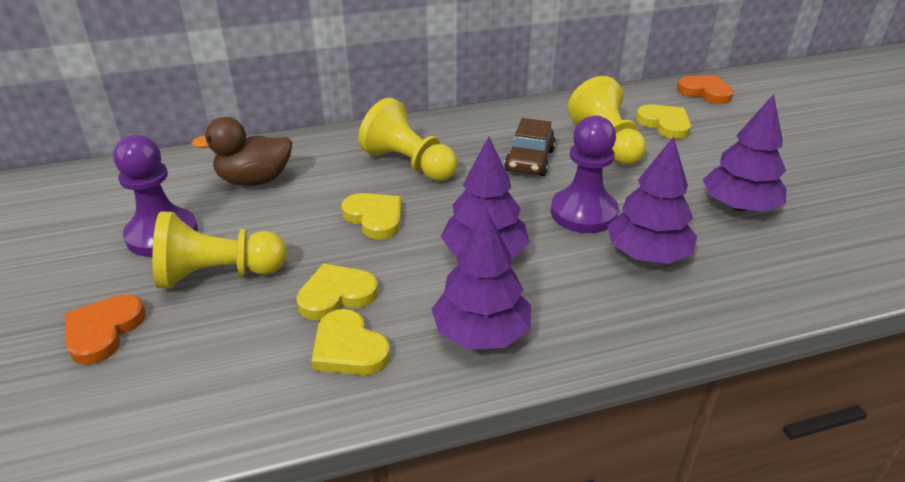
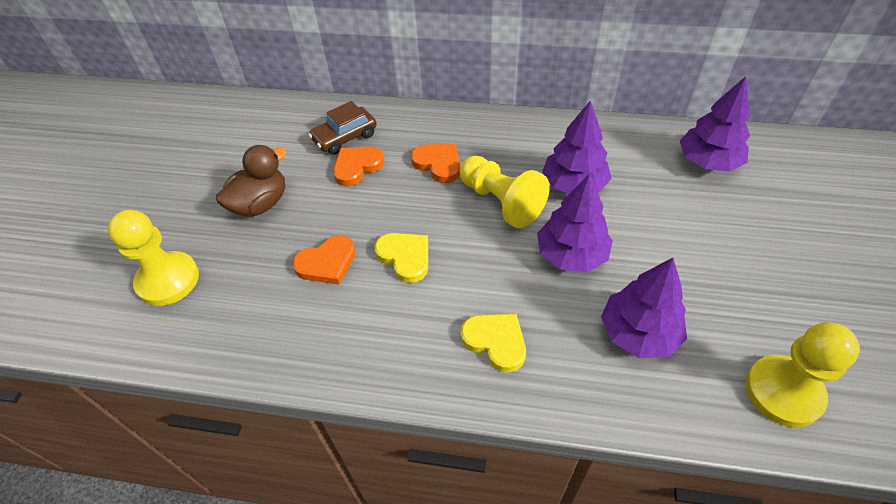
orange heart: [65,294,146,365] [677,75,734,104] = 2 -> [292,235,356,285] [333,146,385,186] [411,144,460,183] = 3
purple pawn: [113,135,198,257] [551,115,619,233] = 2 -> none = 0
yellow heart: [296,264,378,320] [311,309,390,375] [341,193,402,240] [636,105,691,139] = 4 -> [375,233,428,283] [461,314,526,373] = 2

